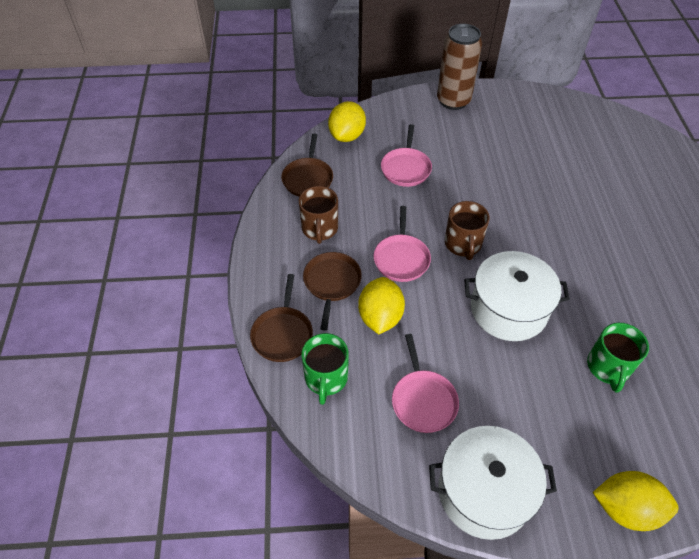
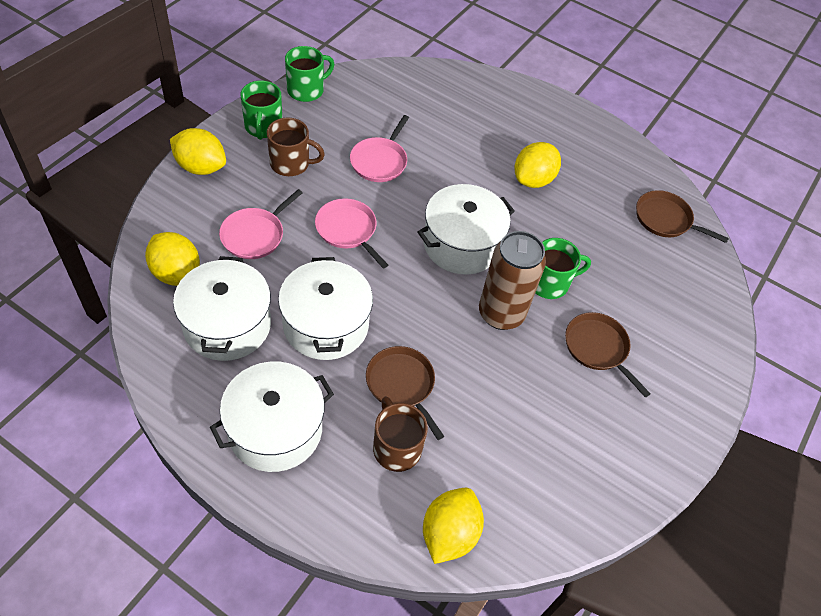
green mug: [301,333,349,405] [587,323,649,393] = 2 -> [241,81,282,140] [285,46,334,102] [535,238,591,299] = 3
white pot: [429,426,557,540] [464,251,570,341] = 2 -> [173,256,271,361] [210,362,334,472] [278,257,373,360] [418,184,515,274] = 4
yellow lemon: [328,101,366,142] [358,277,405,334] [593,471,678,531] = 3 -> [145,232,200,286] [170,128,226,175] [423,488,484,564] [515,142,561,188] = 4

